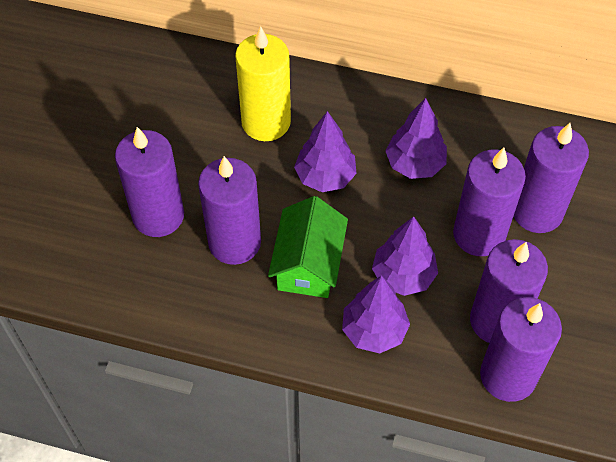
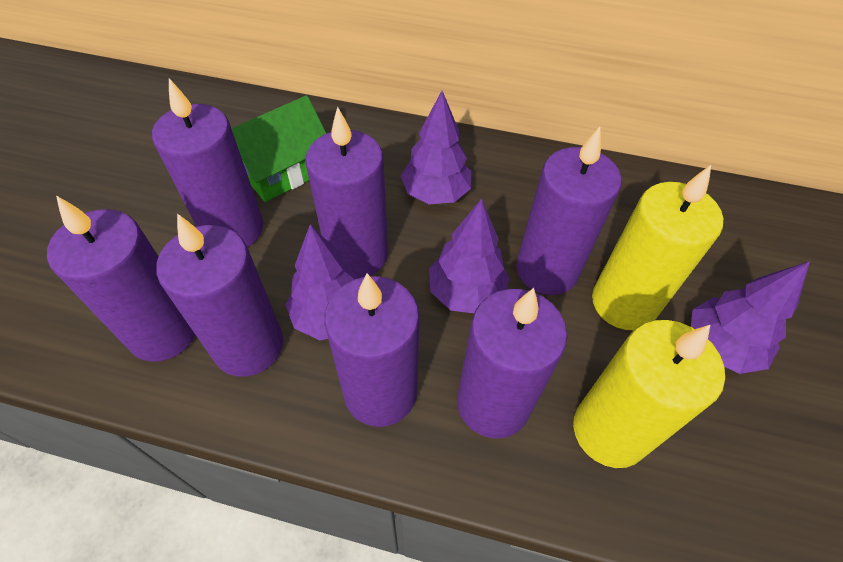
purple candle: [115,127,184,237] [198,156,261,265] [453,148,526,256] [470,239,548,343] [480,297,562,402] [514,123,589,233] = 6 -> [47,196,195,362] [152,78,263,247] [156,214,283,377] [305,107,388,278] [324,273,420,427] [457,288,567,438] [516,127,622,295] = 7
yellow candle: [235,26,291,141] = 1 -> [573,320,725,468] [592,165,723,330] = 2

